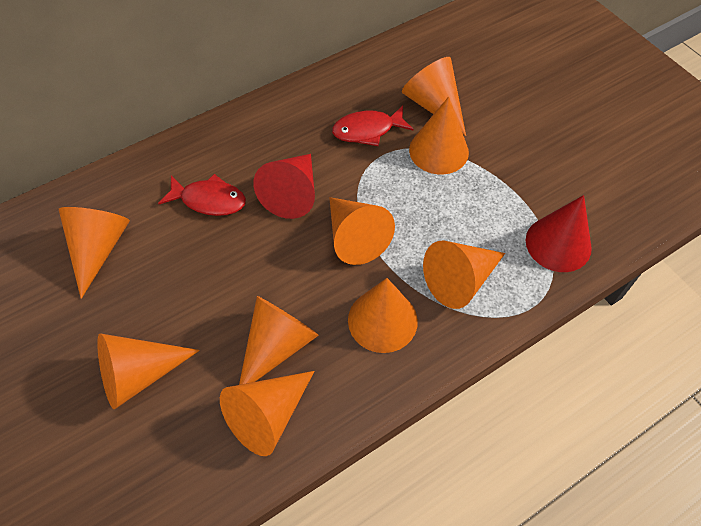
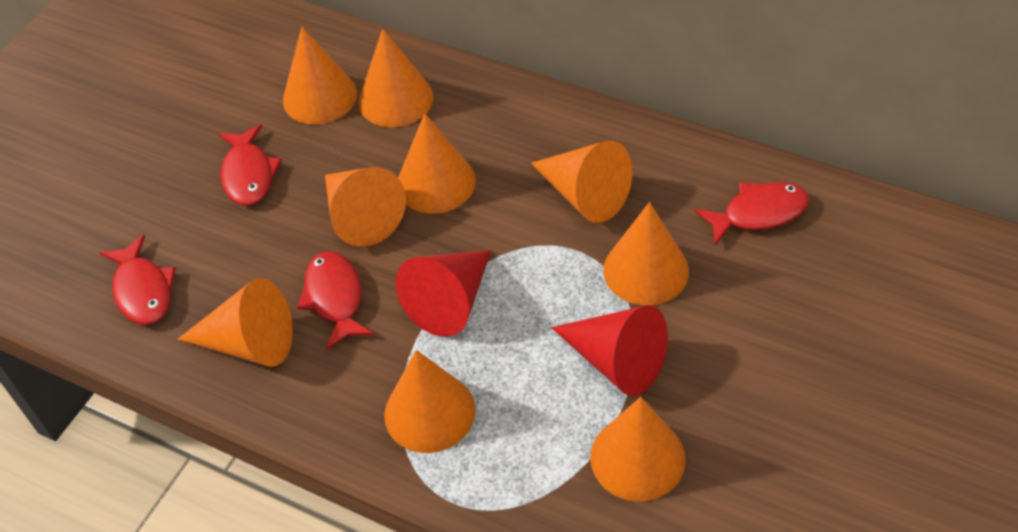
red fish: [158,174,246,216] [332,106,414,146] = 2 -> [100,235,176,325] [218,124,282,206] [297,251,375,350] [695,182,810,245] = 4

